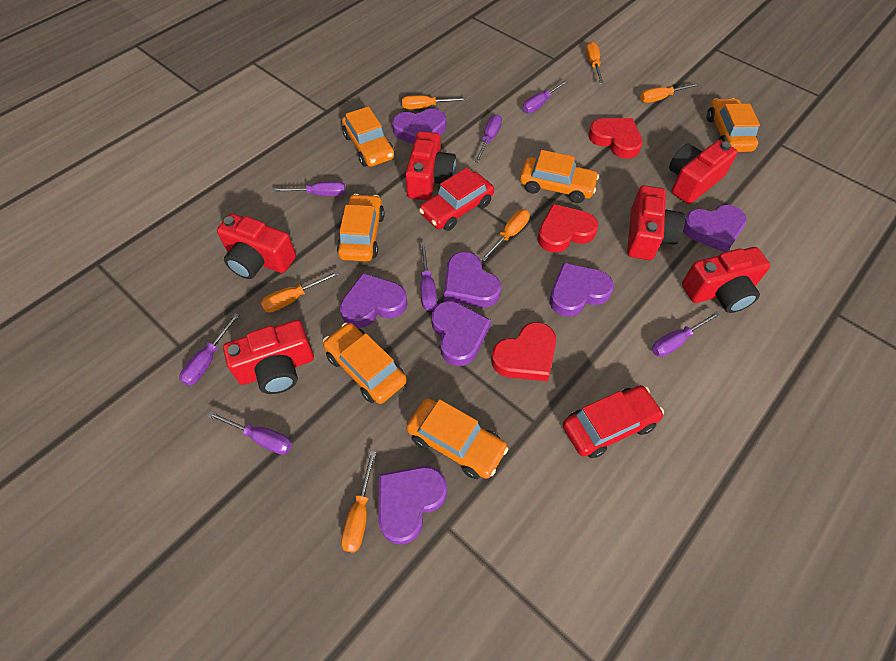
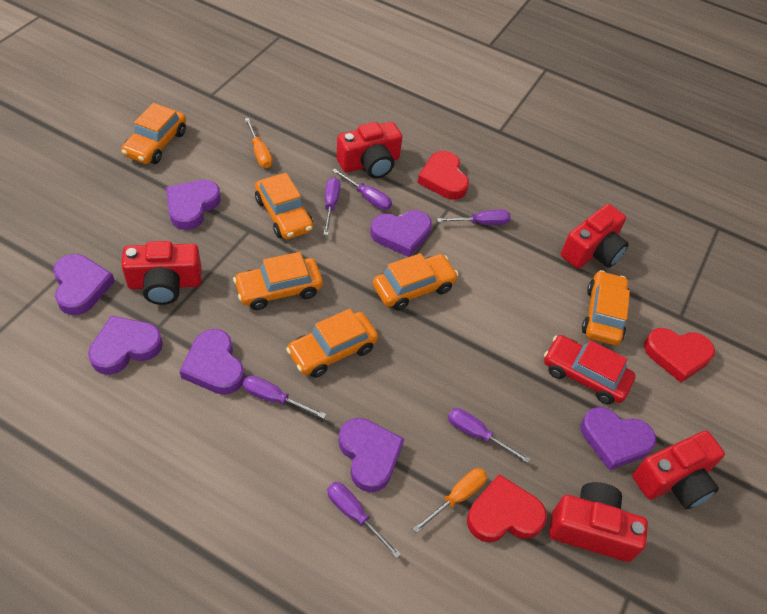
orange screwdriver: [261,271,339,313] [341,451,376,553] [402,95,467,109] [481,209,530,261] [586,42,604,84] [640,83,700,103] = 6 -> [245,118,272,168] [413,468,487,533] = 2
purple screwdriver: [179,313,239,386] [207,411,292,455] [272,181,345,196] [420,243,437,311] [474,115,502,163] [522,80,569,113] [652,311,720,357] = 7 -> [243,375,326,419] [323,177,340,235] [327,482,401,558] [332,169,392,210] [437,209,511,225] [448,408,530,463] = 6
red camera: [217,213,296,279] [223,320,314,394] [405,131,456,200] [627,185,685,260] [669,140,738,204] [682,247,770,313] = 6 -> [121,241,202,305] [336,122,402,178] [549,482,648,562] [561,204,629,269] [632,431,725,509] = 5
red car: [419,168,494,231] [563,385,664,458] = 2 -> [544,335,636,404] = 1

